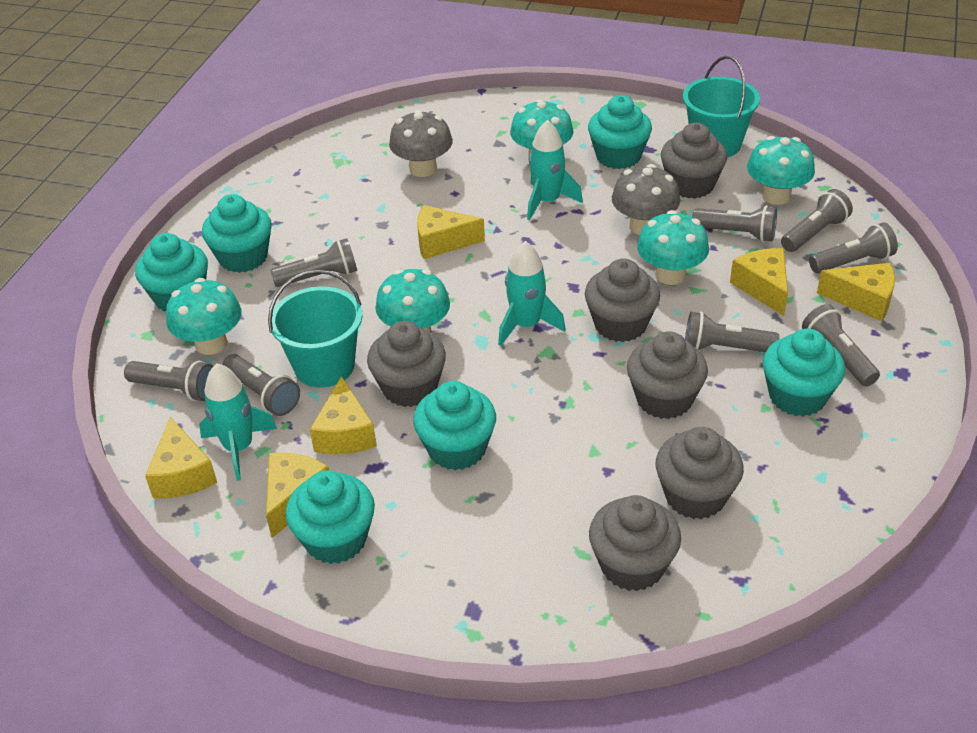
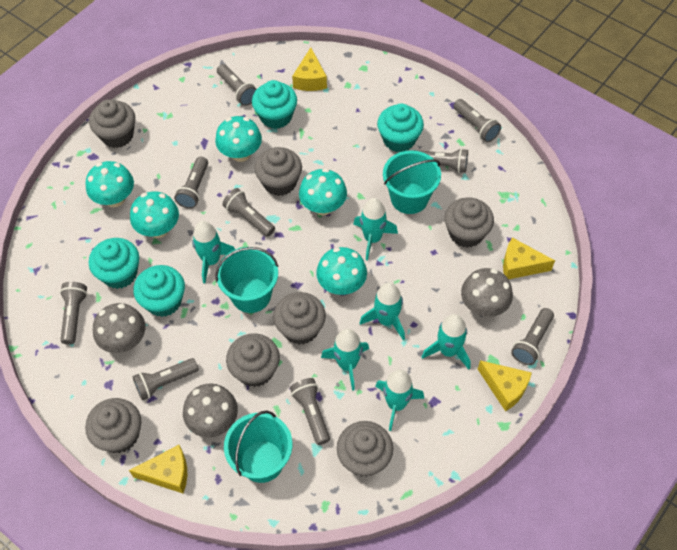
grey cupcake: [367,321,446,407] [585,258,660,342] [589,495,681,591] [627,331,708,419] [656,427,744,519] [661,123,727,199] = 6 -> [85,398,141,453] [89,99,135,148] [226,333,280,387] [254,147,302,196] [273,292,326,345] [337,421,393,477] [444,197,494,248] = 7
grey flashlight: [124,361,214,401] [223,354,300,416] [270,238,357,287] [685,312,779,352] [692,205,777,242] [781,189,853,252] [802,304,880,387] [809,222,898,273] = 8 -> [60,282,87,345] [132,358,199,400] [174,157,208,209] [217,64,257,106] [222,188,275,237] [290,378,330,445] [413,148,468,173] [453,99,501,142] [511,308,554,365] = 9
grey mushroom: [389,109,453,177] [612,164,680,235] = 2 -> [93,303,145,353] [183,383,238,438] [461,268,513,317] = 3
turquoise bucket: [268,269,363,388] [683,56,760,157] = 2 -> [215,247,279,313] [224,410,292,483] [383,150,441,214] = 3
turquoise cupcake: [135,233,208,311] [202,194,272,273] [286,470,375,564] [413,381,496,470] [588,95,652,169] [763,329,845,416] = 6 -> [89,238,139,289] [133,265,185,317] [252,80,297,129] [377,103,424,152] = 4
turquoise rocket: [199,364,277,481] [498,241,566,346] [527,120,583,220] = 3 -> [192,221,235,283] [321,329,369,391] [353,198,398,261] [360,282,405,341] [375,370,424,431] [422,314,471,370] = 6
yellow cheese: [145,417,217,498] [266,452,329,538] [310,376,377,454] [417,205,485,259] [730,248,788,316] [817,263,895,321] = 6 -> [129,445,187,493] [292,47,327,91] [478,360,532,411] [503,238,555,279] = 4

